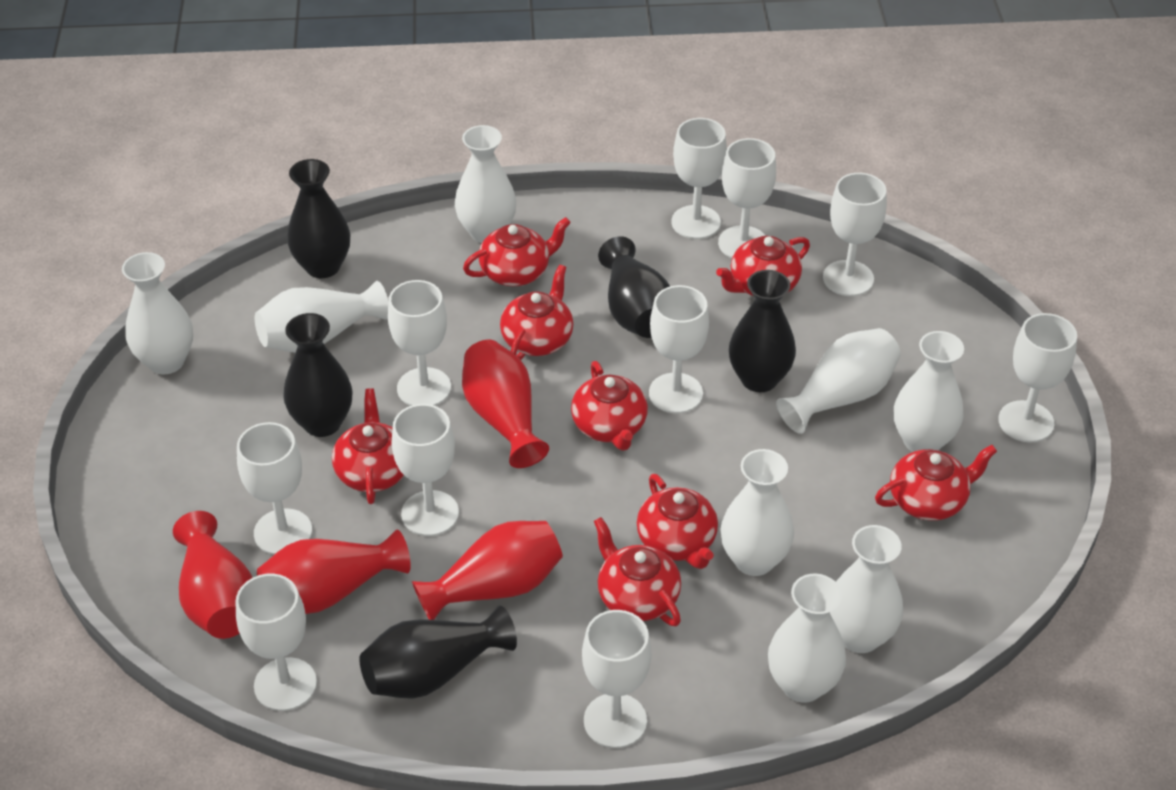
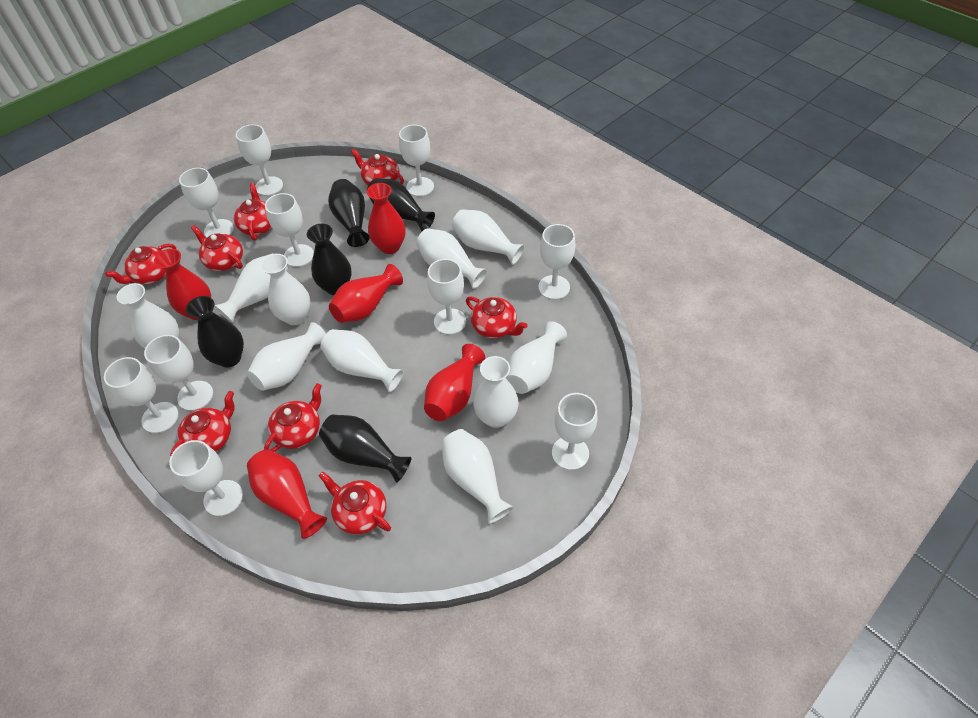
red vase: [173,511,253,639] [257,530,411,614] [412,521,563,620] [462,340,549,468] = 4 -> [154,249,211,320] [247,449,327,539] [329,264,403,323] [367,183,406,254] [424,344,485,421] = 5
white vase: [122,252,193,375] [255,281,389,353] [455,125,516,243] [720,449,794,576] [768,574,846,703] [776,328,901,434] [830,525,903,653] [894,331,964,452] = 8 -> [117,283,179,348] [214,253,288,323] [247,322,326,391] [261,254,310,325] [320,329,404,392] [416,228,488,289] [442,429,514,524] [452,209,525,265] [473,356,519,428] [507,321,567,394] = 10

